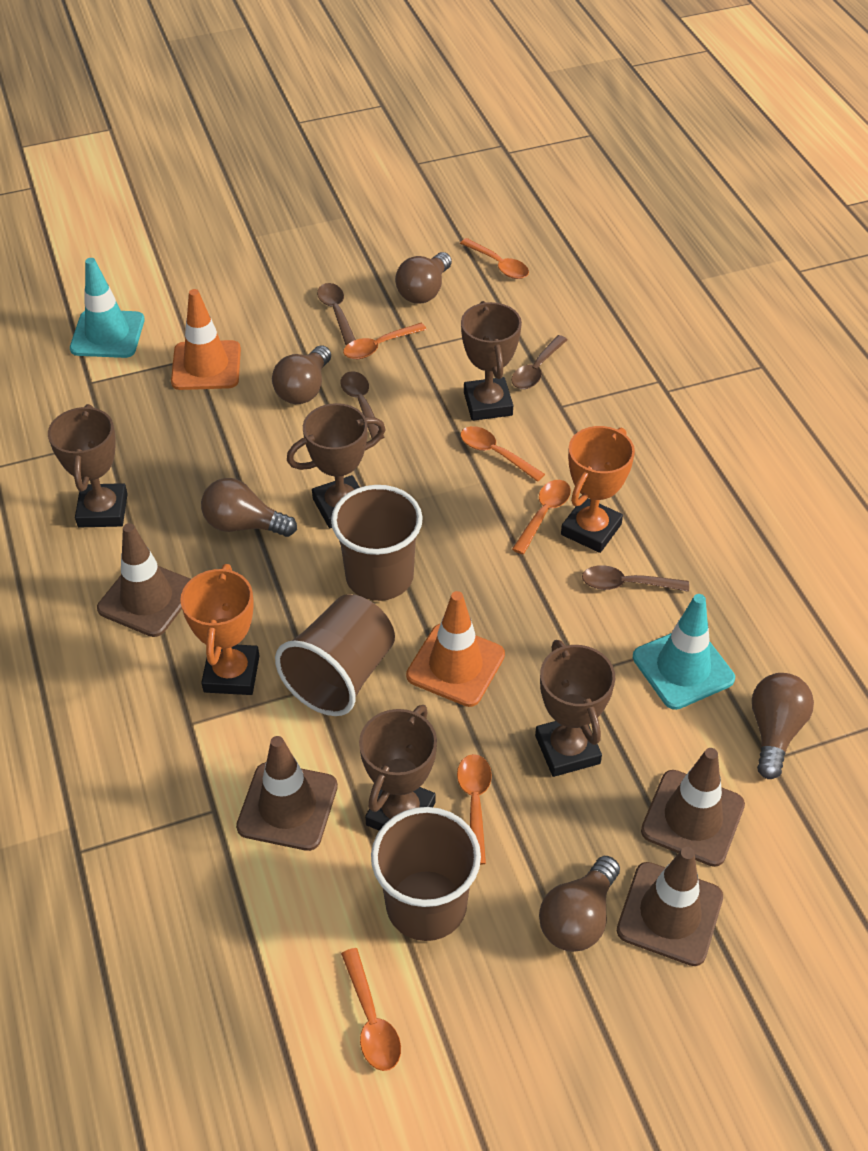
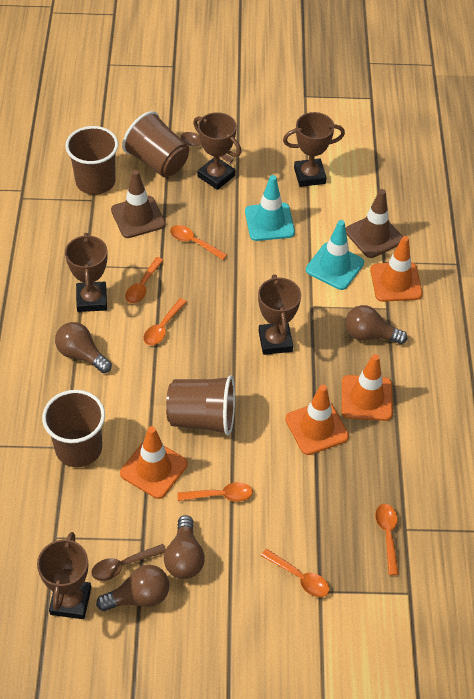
brown cup: [275,594,395,716] [331,485,423,601] [371,807,481,941] = 3 -> [42,390,105,467] [65,126,118,195] [122,111,189,177] [166,375,235,435] = 4
brown light bulb: [201,478,297,537] [272,345,331,404] [395,252,452,304] [539,856,620,952] [752,673,814,779] = 5 -> [55,322,112,373] [96,565,169,611] [164,515,205,579] [345,305,407,344] = 4
brown spoon: [317,283,356,345] [340,371,384,439] [511,335,567,389] [582,565,689,592] = 4 -> [91,544,166,581] [181,132,234,163] = 2
brown traffic cone: [97,523,191,637] [236,736,338,851] [617,847,723,966] [641,748,745,867] = 4 -> [111,170,165,238] [346,189,403,258] = 2
orange traffic cone: [171,289,241,390] [406,591,505,707] = 2 -> [120,426,188,499] [285,385,349,455] [342,354,393,421] [370,236,422,302] = 4
orange trophy: [180,564,260,695] [561,426,635,553] = 2 -> none = 0

